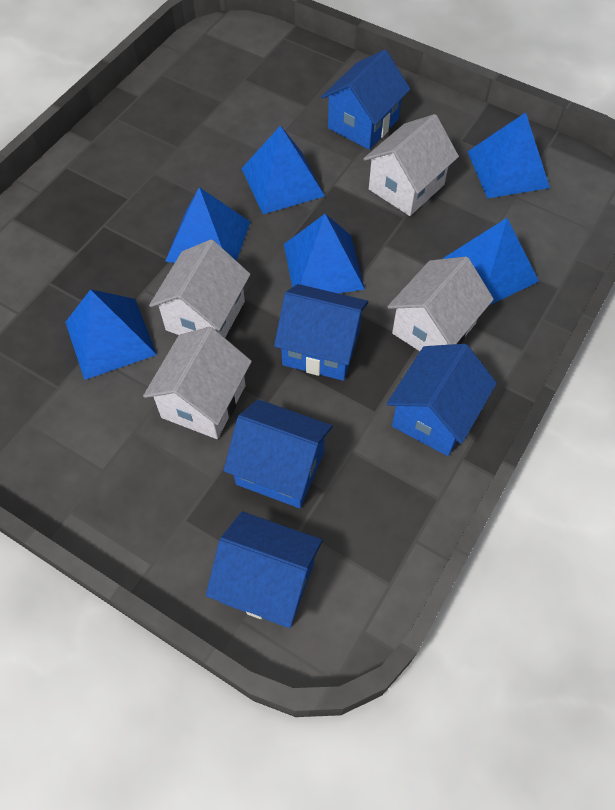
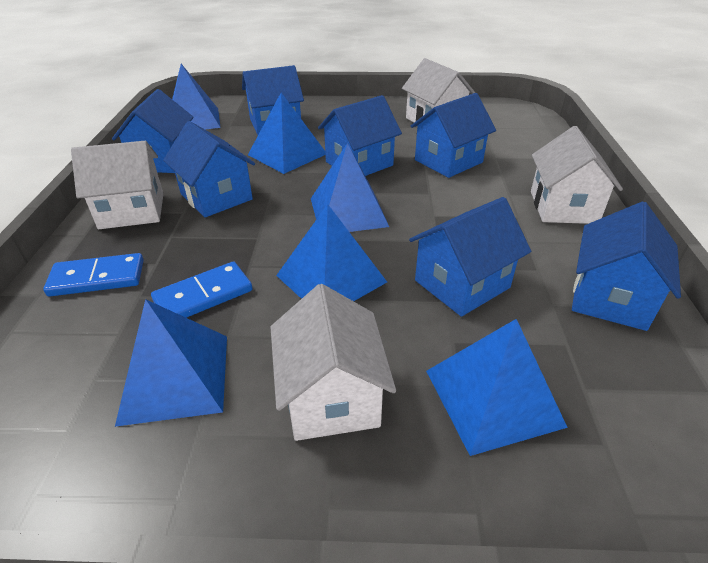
blue domino: none = 0 -> [43,253,144,297] [151,261,253,318] = 2
blue house: [206,511,323,628] [224,399,332,508] [274,284,368,381] [321,50,410,150] [387,344,497,456] = 5 -> [112,89,194,173] [163,121,255,217] [242,65,304,135] [318,95,402,176] [409,197,531,317] [411,93,496,178] [572,201,681,331] = 7

